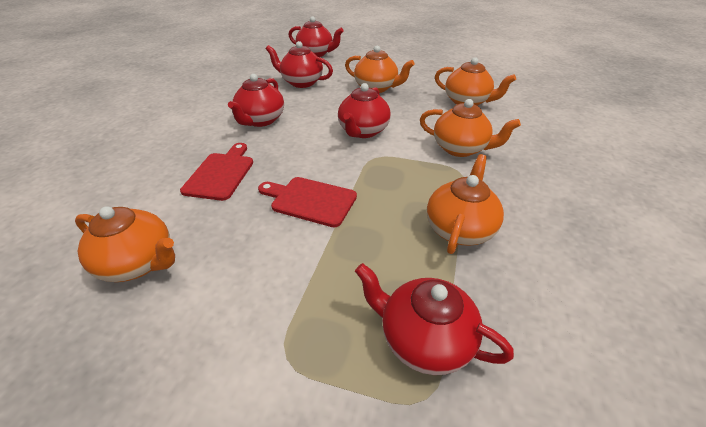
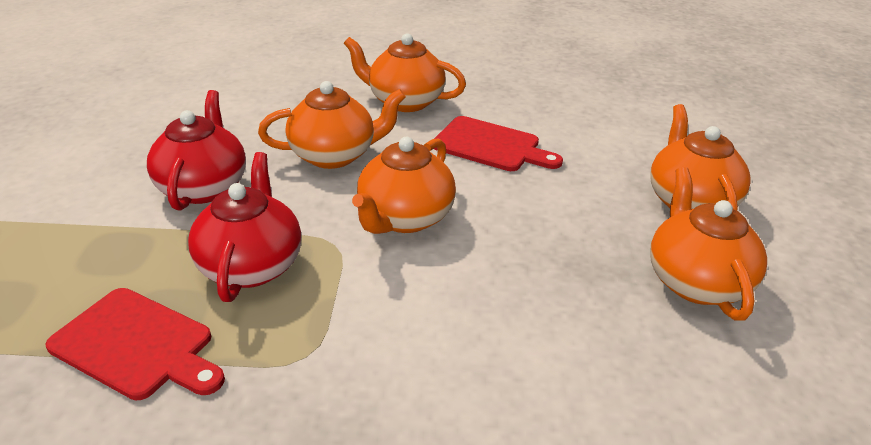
red teapot: [228,74,284,127] [266,41,333,88] [289,17,344,57] [338,83,391,138] [355,263,514,375] = 5 -> [147,90,246,211] [188,152,301,302] = 2

